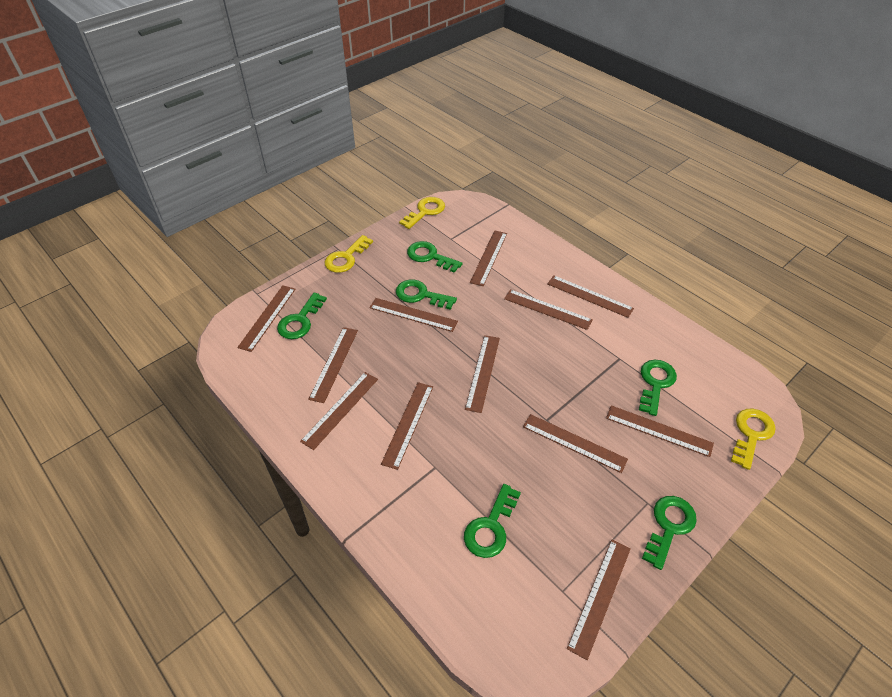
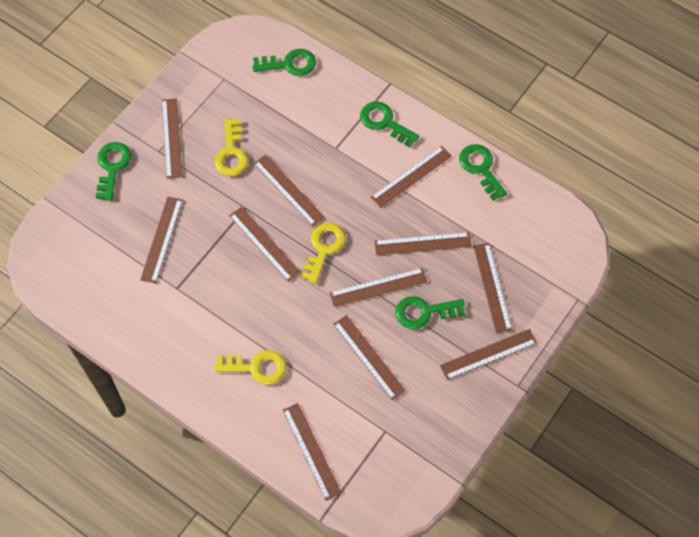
brown ruler: [237,285,296,352] [300,372,378,450] [308,327,358,403] [369,298,458,332] [381,382,433,470] [465,335,500,413] [470,230,507,286] [504,289,593,330] [523,414,628,473] [547,275,634,318] [567,540,631,660] [606,405,714,457] = 12 -> [140,197,183,283] [162,98,182,179] [229,207,301,282] [254,155,325,226] [283,403,341,501] [329,268,427,307] [333,315,406,400] [371,146,452,208] [374,232,471,255] [440,329,537,380] [473,243,512,333] = 11
green key: [277,293,327,339] [396,279,457,310] [407,241,462,273] [464,484,521,558] [639,360,677,416] [642,496,697,570] = 6 -> [96,142,131,201] [252,49,316,76] [360,101,419,147] [395,296,465,329] [459,144,507,201] = 5

